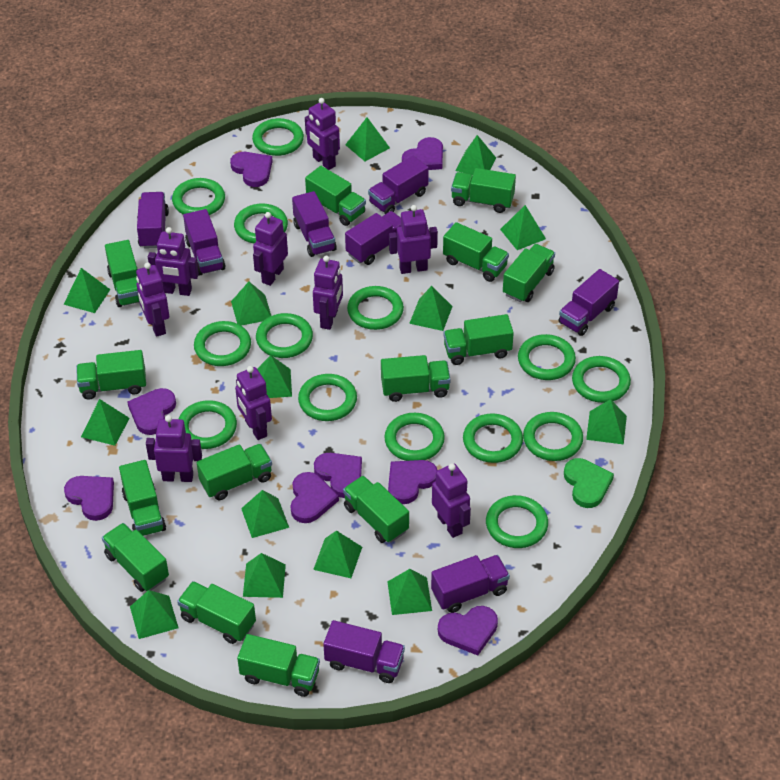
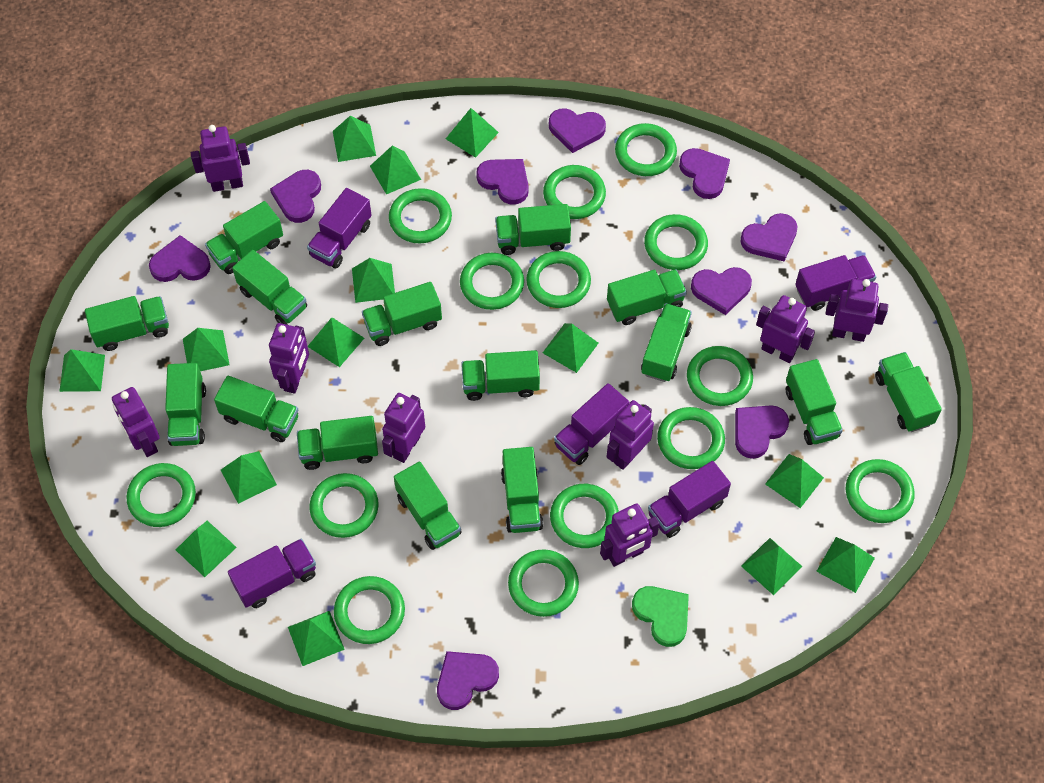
green truck: [76,350,146,400] [102,523,169,592] [105,240,139,307] [119,460,166,536] [177,581,256,644] [197,444,272,500] [237,634,320,697] [305,166,366,226] [343,476,409,543] [381,355,451,402] [443,222,509,282] [443,314,514,365] [451,168,516,213] [503,244,555,302] = 14 -> [85,296,169,351] [165,363,206,446] [205,201,283,274] [214,376,298,442] [232,250,307,325] [297,416,378,470] [362,282,442,346] [394,462,462,550] [461,350,540,401] [495,204,571,255] [501,447,543,533] [607,269,687,325] [641,303,692,382] [786,359,843,445] [875,352,942,432] = 15
purple heart: [64,476,114,521] [127,388,176,435] [230,152,273,187] [290,472,339,523] [314,453,362,498] [388,460,438,504] [402,137,443,170] [438,606,498,655] = 8 -> [149,235,211,282] [270,170,321,223] [437,651,499,710] [476,159,529,205] [549,108,606,153] [679,148,730,199] [691,267,752,315] [735,405,789,459] [740,213,798,261] = 9
purple robot: [136,262,169,337] [146,415,202,482] [148,227,199,296] [235,366,272,440] [253,212,288,286] [305,98,340,170] [313,256,343,330] [389,205,438,274] [432,463,471,538] = 9 -> [112,387,160,457] [191,125,250,192] [269,323,309,394] [382,393,425,463] [600,504,660,567] [607,400,654,470] [756,295,815,363] [825,279,888,342] = 8
purple truck: [137,192,169,249] [183,209,225,275] [292,191,337,257] [323,620,405,683] [345,211,401,265] [368,156,429,214] [431,555,510,613] [559,269,619,336] = 8 -> [228,539,316,608] [307,188,372,268] [554,383,629,465] [648,461,731,538] [795,255,876,311] = 5

